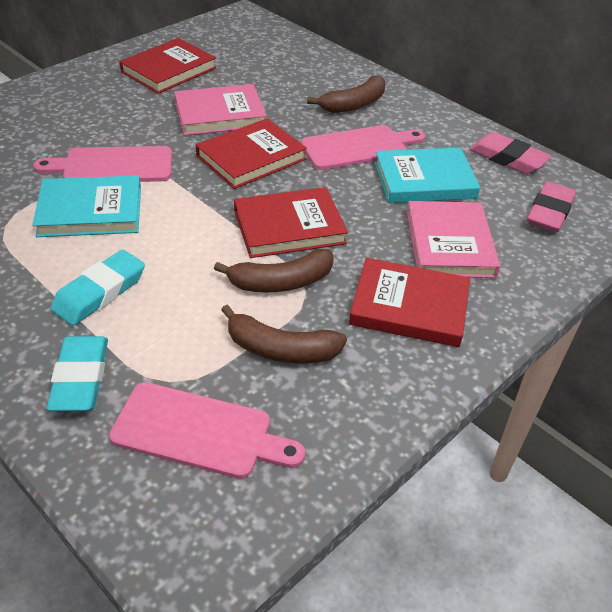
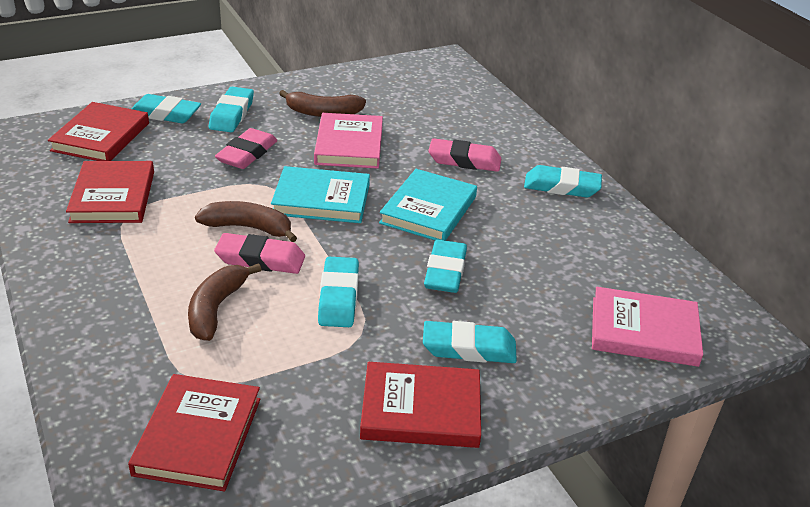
pink cutting board: [33,146,172,182] [109,382,305,479] [301,125,425,170] = 3 -> none = 0
pink eraser: [469,132,551,174] [527,181,576,233] = 2 -> [214,233,305,274] [215,128,277,169] [428,138,501,172] = 3
turquoise eraser: [47,336,108,411] [51,250,145,326] = 2 -> [132,94,201,123] [209,87,254,132] [318,257,359,327] [423,321,517,363] [424,240,467,293] [524,165,602,197] = 6

